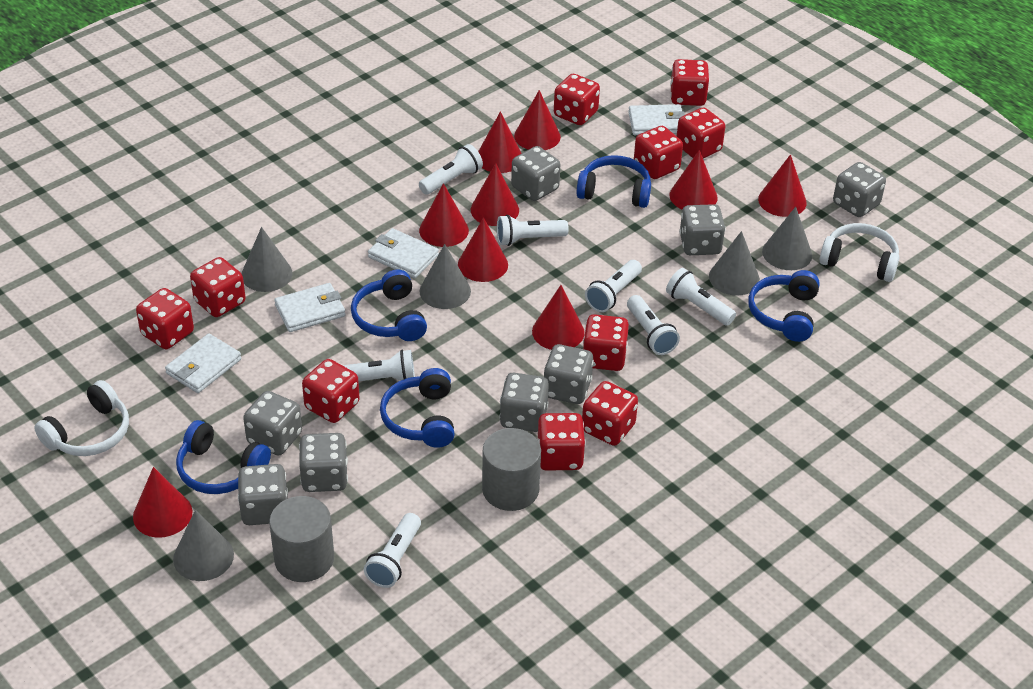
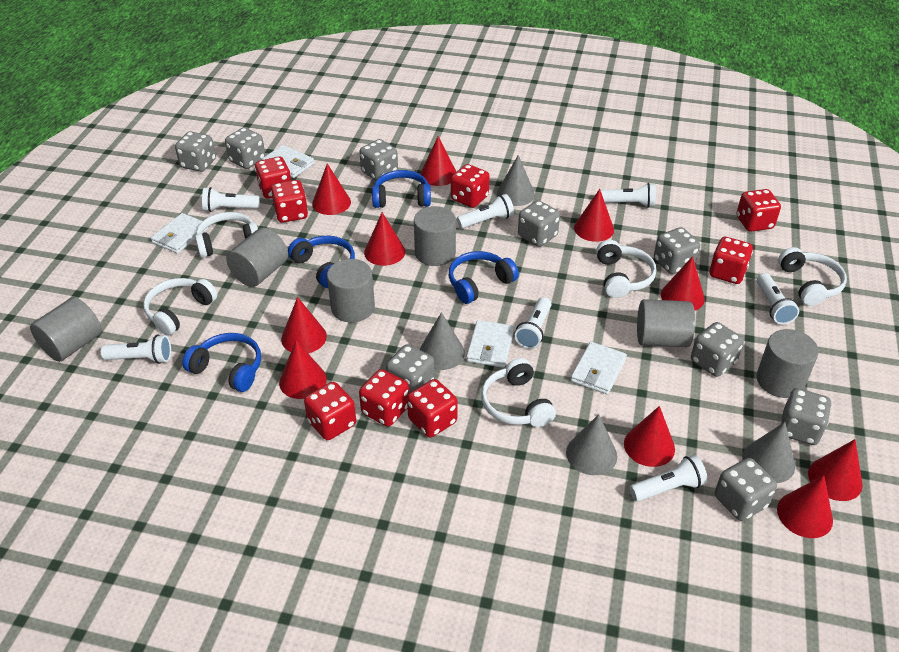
blue headphones: [176,420,271,494] [351,269,427,341] [380,368,455,448] [576,155,651,208] [748,270,820,342] = 5 -> [182,333,261,392] [288,236,355,288] [372,170,431,208] [449,251,519,304] = 4
grey cone: [173,510,234,581] [241,227,293,292] [419,244,471,309] [709,231,760,296] [762,207,812,270] = 5 -> [420,312,465,370] [497,155,535,206] [566,414,617,475] [742,422,795,483] = 4
grey cylinder: [269,496,334,582] [482,428,541,511] = 2 -> [30,297,102,362] [226,228,288,287] [327,259,375,323] [414,206,456,266] [637,299,695,347] [756,329,819,398] = 6
grey dice: [238,464,288,525] [243,391,302,456] [299,433,348,492] [500,373,549,432] [511,146,560,201] [544,344,594,404] [679,204,726,255] [833,162,886,217] = 8 -> [175,131,216,172] [225,127,265,169] [359,139,398,181] [386,344,435,393] [518,200,560,247] [654,227,700,274] [691,322,744,377] [715,458,777,521] [780,388,831,445] = 9
red cone: [133,467,193,538] [419,183,469,247] [458,217,508,282] [471,163,519,226] [478,112,522,173] [514,90,561,150] [532,285,585,350] [669,150,718,210] [758,154,807,217] = 9 -> [279,340,327,399] [281,297,327,353] [312,164,351,215] [364,212,405,266] [420,136,456,186] [574,189,614,242] [624,406,675,467] [661,256,705,311] [777,475,833,538] [808,439,863,501] = 10
red dice: [136,288,194,349] [190,257,246,317] [302,359,360,423] [537,413,586,471] [554,74,600,125] [582,381,638,446] [583,314,629,371] [634,126,683,179] [670,59,709,106] [677,107,725,159] = 10 -> [255,156,291,199] [271,180,308,223] [304,382,356,440] [359,369,409,427] [407,379,458,438] [451,164,490,208] [709,237,753,284] [736,189,781,232] = 8
white headphones: [34,380,129,456] [820,223,900,282] = 2 -> [143,278,217,336] [195,212,258,258] [481,358,556,427] [596,240,656,298] [778,247,847,306] = 5

